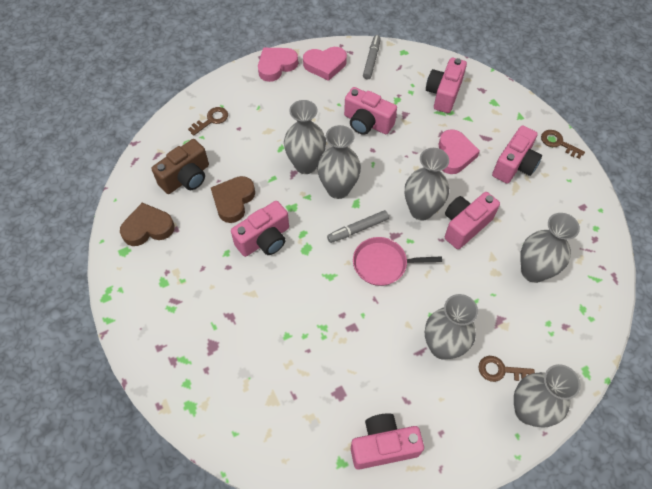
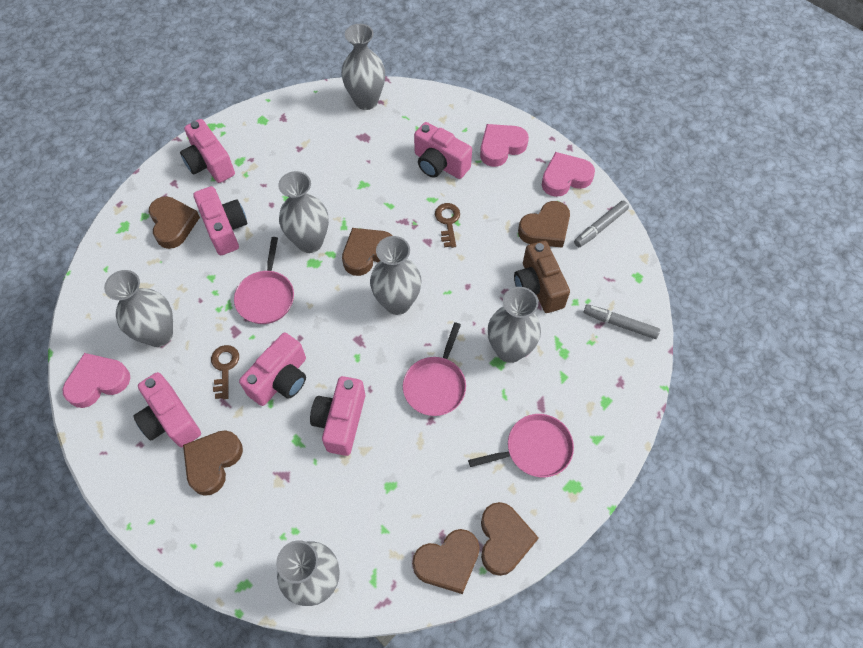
brown heart: [120,203,175,246] [211,176,255,223] = 2 -> [149,196,200,249] [183,430,243,496] [342,228,392,276] [412,529,480,594] [481,502,539,576] [518,201,570,248] = 6
brown key: [188,107,228,136] [478,356,535,382] [541,130,585,159] = 3 -> [211,345,239,399] [435,203,460,248] = 2
pink pan: [353,237,442,286] = 1 -> [234,237,294,324] [403,322,466,416] [468,414,574,477] = 3

